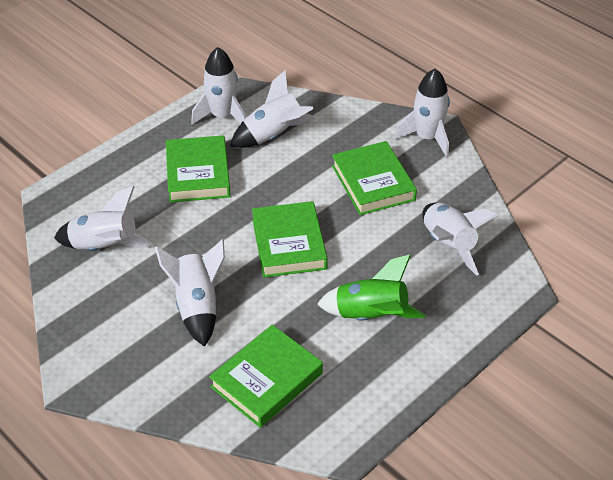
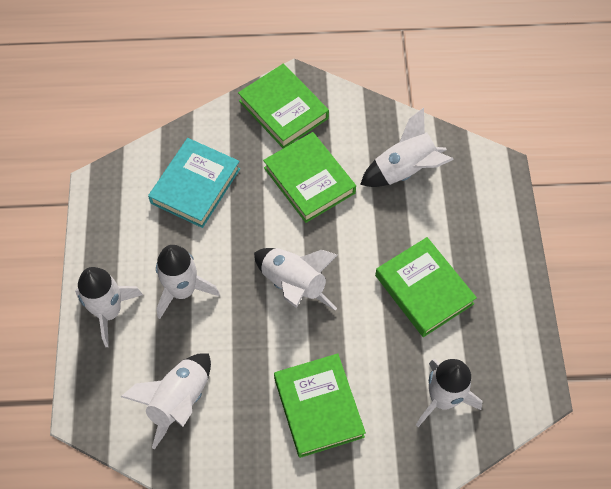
green rocket: [317,254,426,321] = 1 -> none = 0
turquoise book: none = 0 -> [148,138,240,228] = 1

